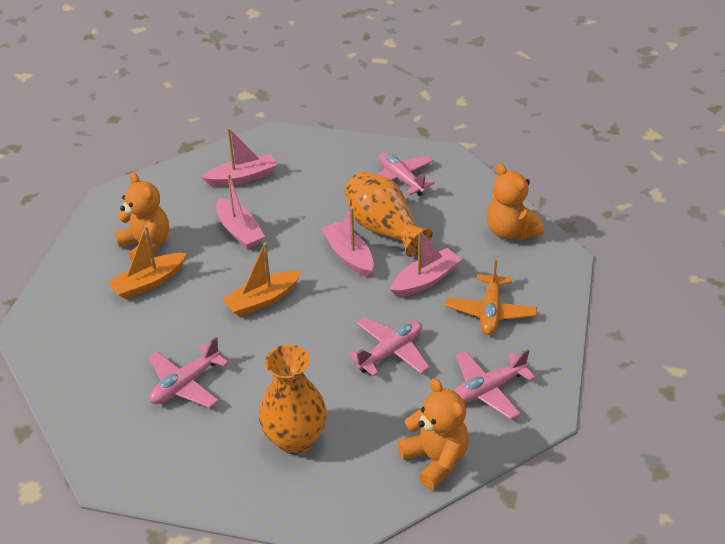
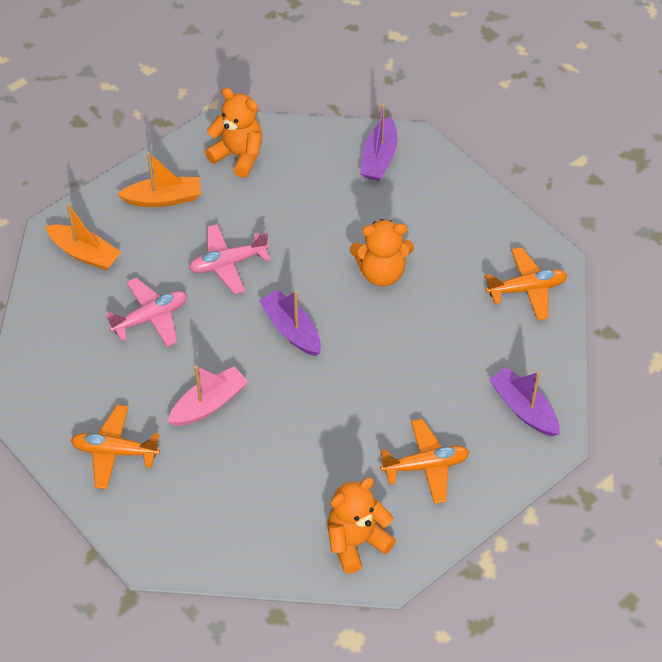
orange plane: [446,260,537,335] = 1 -> [71,405,160,489] [380,419,469,504] [485,247,567,321] = 3
orange vase: [259,345,327,454] [344,172,432,257] = 2 -> none = 0
pink boat: [202,128,277,187] [216,174,265,249] [321,207,374,277] [390,230,462,297] = 4 -> [168,365,249,426] = 1
pink plane: [148,337,229,408] [348,317,430,376] [377,152,435,196] [454,349,535,420] = 4 -> [105,278,187,347] [189,224,271,294] = 2
purple boat: none = 0 -> [259,290,321,356] [360,104,397,181] [489,367,560,436] = 3

